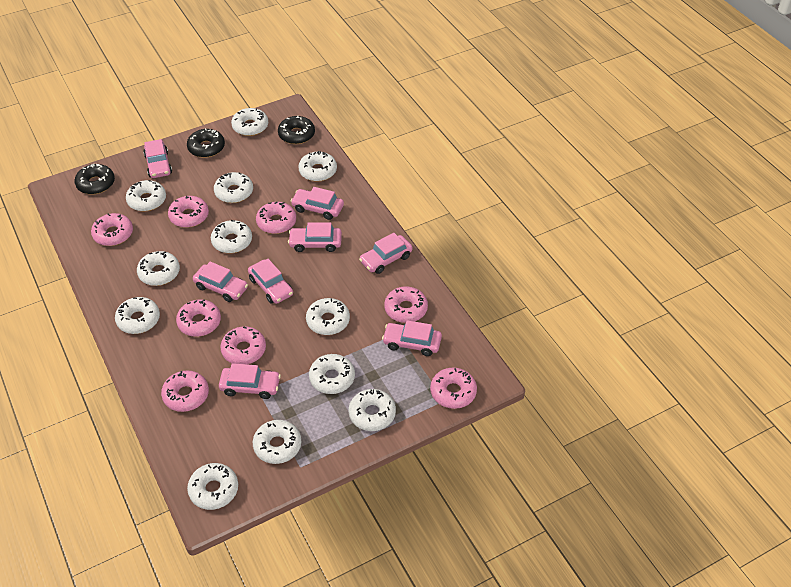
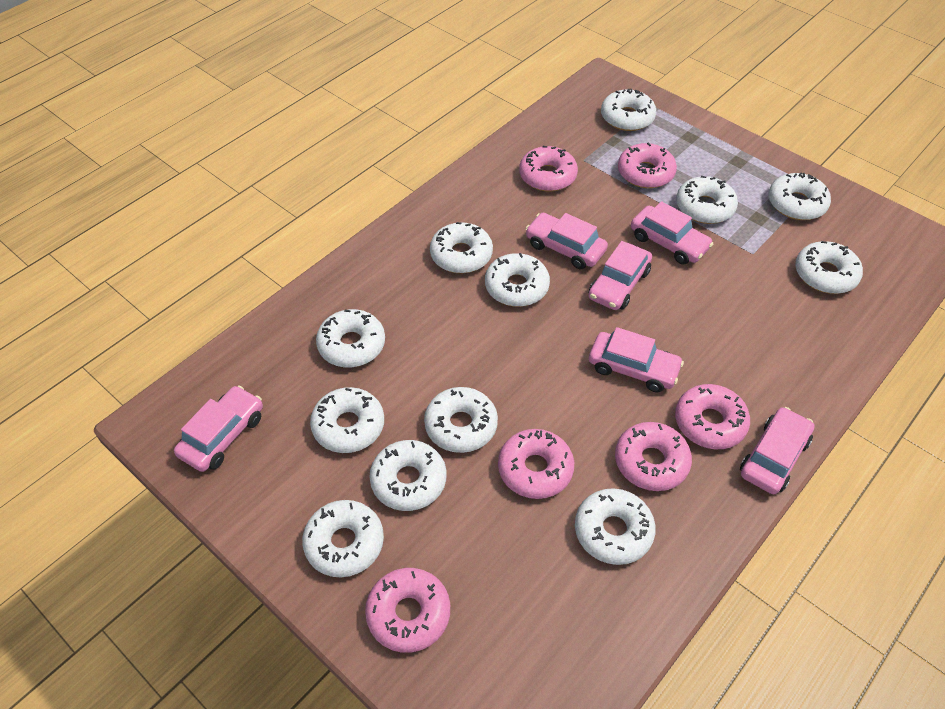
black donut: [75,164,115,194] [187,128,225,158] [278,116,315,144] = 3 -> none = 0
pink car: [143,139,172,178] [193,261,248,302] [219,363,281,399] [248,259,293,304] [288,223,342,252] [291,187,344,220] [359,233,413,274] [382,320,442,356] = 8 -> [174,386,263,472] [526,213,608,269] [589,241,652,310] [589,327,684,392] [631,201,713,264] [740,407,815,494] = 6
pink donut: [91,213,133,246] [161,370,209,412] [168,196,209,228] [176,299,221,337] [220,327,266,364] [256,202,296,234] [384,286,428,323] [430,368,477,409] = 8 -> [365,568,450,653] [498,429,574,499] [519,146,578,192] [615,422,692,491] [618,142,677,188] [675,384,750,449] = 6

